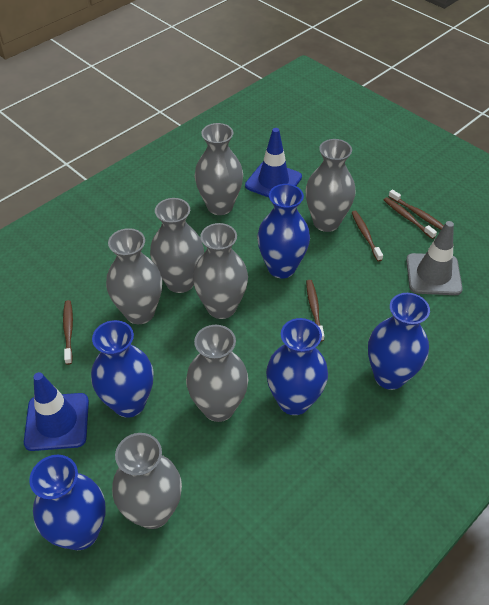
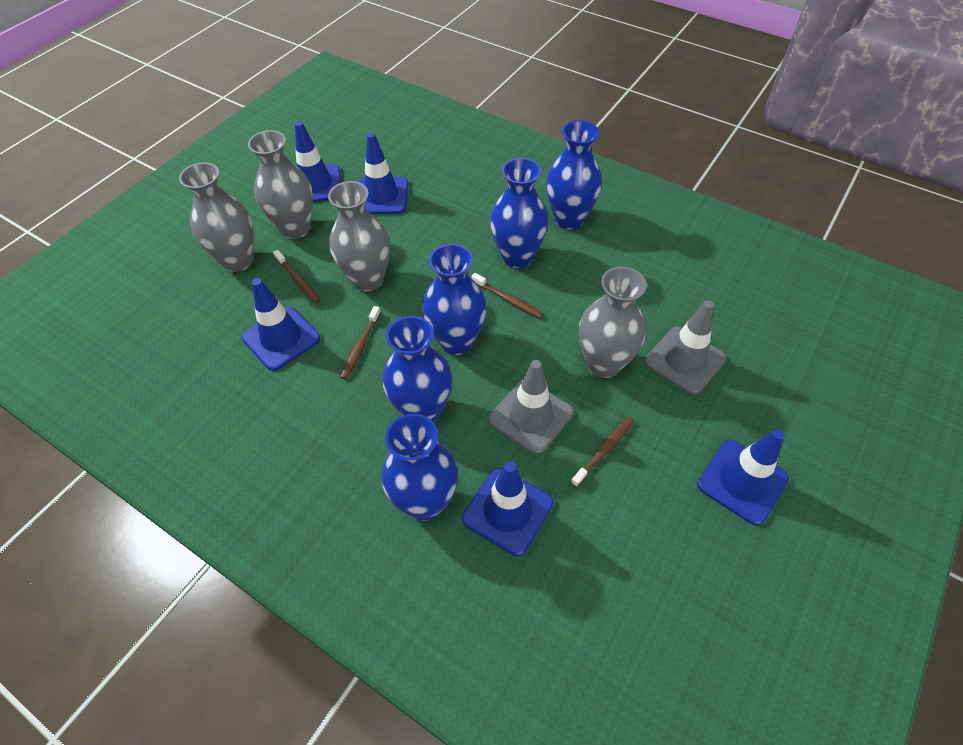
blue traffic cone: [24,372,89,451] [245,128,302,198] = 2 -> [242,278,320,371] [295,121,341,202] [358,133,408,214] [462,462,553,556] [697,429,789,525] = 5
brown toothbrush: [63,300,73,365] [306,280,324,341] [351,211,383,261] [384,197,437,239] [388,190,444,229] = 5 -> [273,250,321,304] [340,306,381,379] [472,273,543,318] [571,417,634,487] = 4
grey traffic cone: [406,221,463,295] = 1 -> [489,360,573,455] [645,300,726,395] = 2
grey vase: [106,228,162,324] [112,433,182,529] [150,198,204,293] [186,325,248,422] [193,223,248,319] [195,123,243,215] [305,139,356,232] = 7 -> [179,162,254,272] [248,130,313,239] [328,181,390,291] [579,267,647,378] = 4

